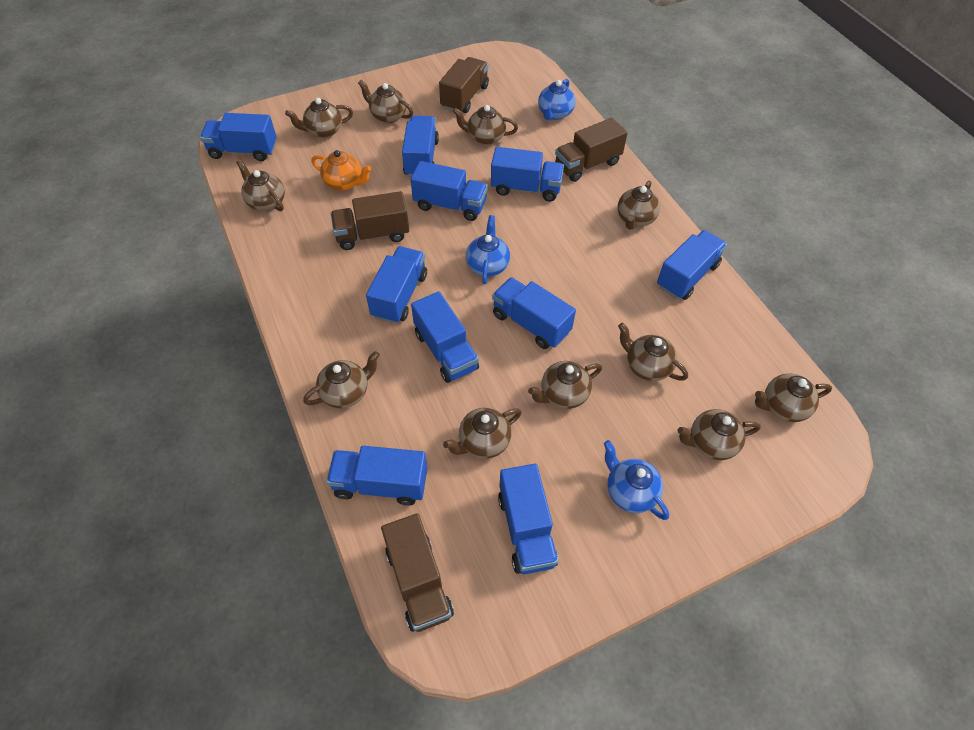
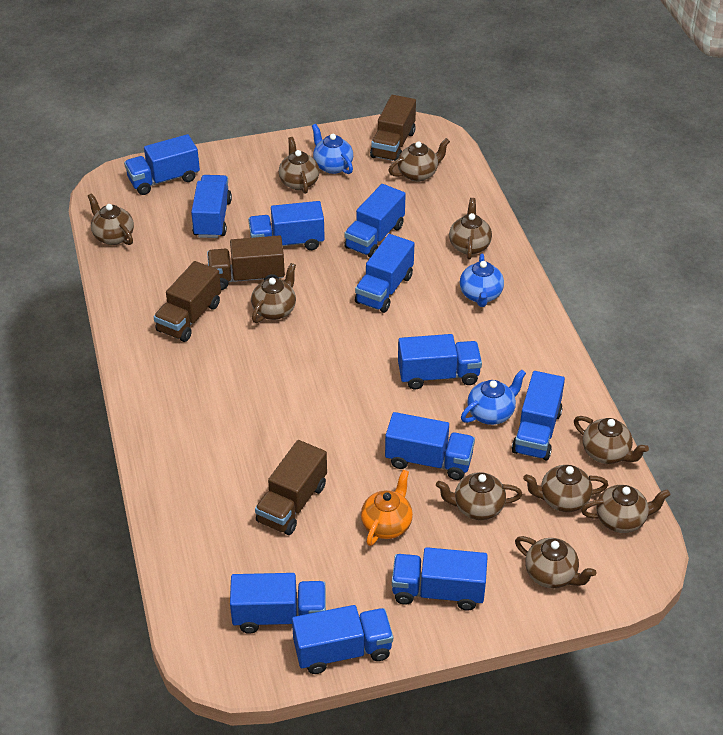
blue truck: [200,113,276,161] [326,446,428,506] [366,246,427,324] [402,116,439,177] [411,161,488,221] [411,291,479,383] [491,147,564,201] [492,277,576,349] [498,464,558,574] [657,230,727,300] = 10 -> [124,134,200,195] [191,175,232,238] [230,573,326,634] [248,201,325,250] [292,605,393,674] [344,184,406,258] [355,234,415,313] [385,412,475,480] [392,547,488,611] [398,334,482,389] [512,371,565,460] = 11
brown teapot: [236,160,285,211] [285,98,353,138] [303,351,380,408] [358,80,413,123] [443,408,521,459] [453,105,518,145] [528,361,602,409] [618,180,660,230] [618,323,688,381] [677,409,761,460] [755,374,832,422] = 11 -> [88,193,134,245] [251,263,296,323] [279,137,319,194] [388,138,450,182] [436,472,523,520] [449,198,492,260] [515,536,596,588] [523,465,608,512] [574,416,649,464] [581,485,670,533] = 10

